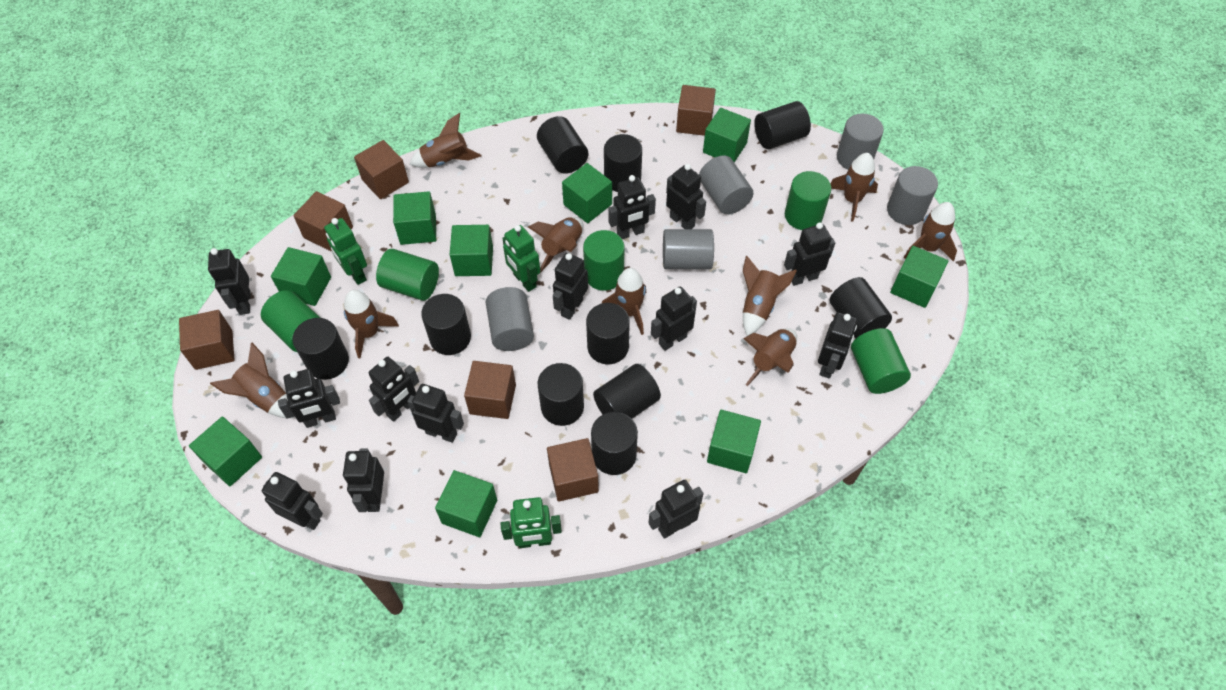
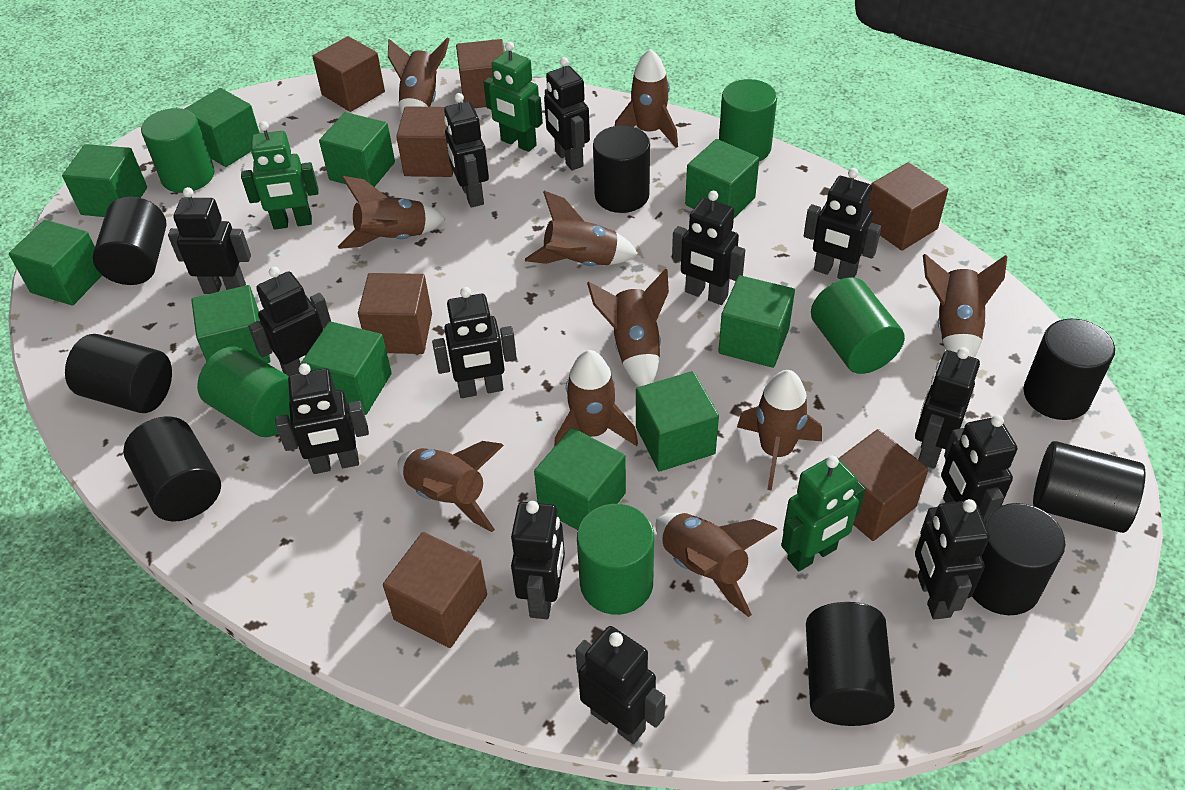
black cylinder: [293,318,349,380] [421,294,471,355] [537,116,588,174] [538,363,584,426] [586,303,630,364] [591,412,638,475] [593,364,661,419] [604,134,642,192] [754,101,811,149] [830,277,892,339] = 10 -> [65,334,172,413] [92,197,167,285] [123,416,221,521] [593,125,650,213] [806,602,895,726] [972,503,1065,615] [1024,319,1115,420] [1033,441,1145,533] = 8
brown cube: [179,310,235,370] [293,191,353,251] [354,140,409,199] [464,361,516,419] [547,438,599,502] [676,85,716,136] = 6 -> [312,36,385,112] [358,273,432,354] [383,532,487,648] [396,106,454,177] [456,39,505,108] [838,429,929,541] [867,162,949,250] = 7
brown rocket: [210,343,295,418] [344,290,399,358] [409,113,482,168] [528,217,583,273] [602,268,646,335] [743,256,797,336] [743,328,797,386] [830,153,878,222] [904,202,957,262] = 9 -> [338,176,445,249] [388,37,450,116] [397,441,504,532] [525,191,638,266] [554,350,638,447] [587,269,669,387] [615,49,678,148] [655,513,777,617] [737,370,822,491] [923,254,1007,358] = 10
green cube: [189,417,262,486] [271,247,331,306] [393,191,436,245] [435,470,497,537] [450,225,493,276] [562,163,612,223] [703,108,751,163] [707,410,761,473] [890,246,948,308] = 9 -> [9,220,102,305] [62,144,147,217] [185,88,260,167] [191,285,270,363] [301,321,392,415] [319,112,395,187] [534,428,626,530] [636,371,719,471] [685,139,759,218] [718,275,795,368] = 10
grey cylinder: [486,287,534,351] [663,229,714,269] [699,155,753,214] [837,114,884,170] [887,166,938,225] = 5 -> none = 0

